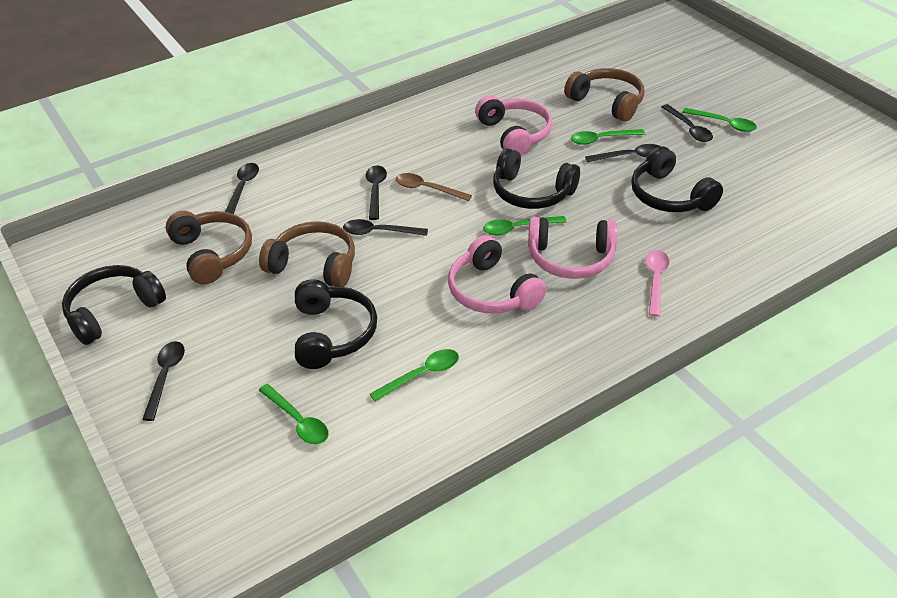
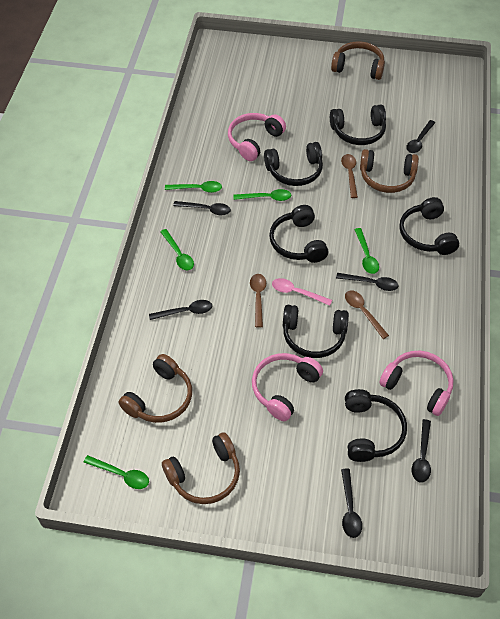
black headphones: [62,265,166,345] [295,279,377,369] [493,148,580,209] [631,146,723,212] = 4 -> [264,142,323,186] [269,205,328,263] [283,305,349,358] [330,105,386,145] [345,389,407,462] [399,197,459,255] = 6
brown headphones: [166,211,252,285] [259,221,355,287] [564,68,645,122] = 3 -> [119,354,192,423] [162,432,240,504] [331,41,385,80] [360,149,419,193] = 4
brown spoon: [396,173,472,201] = 1 -> [250,274,266,328] [341,154,358,198] [345,290,389,339] = 3

